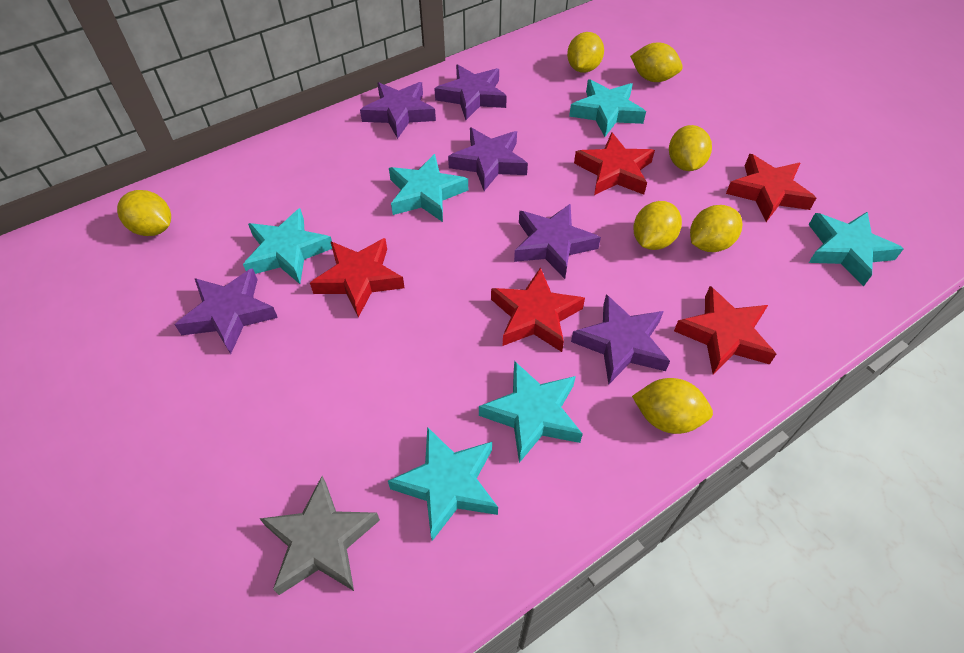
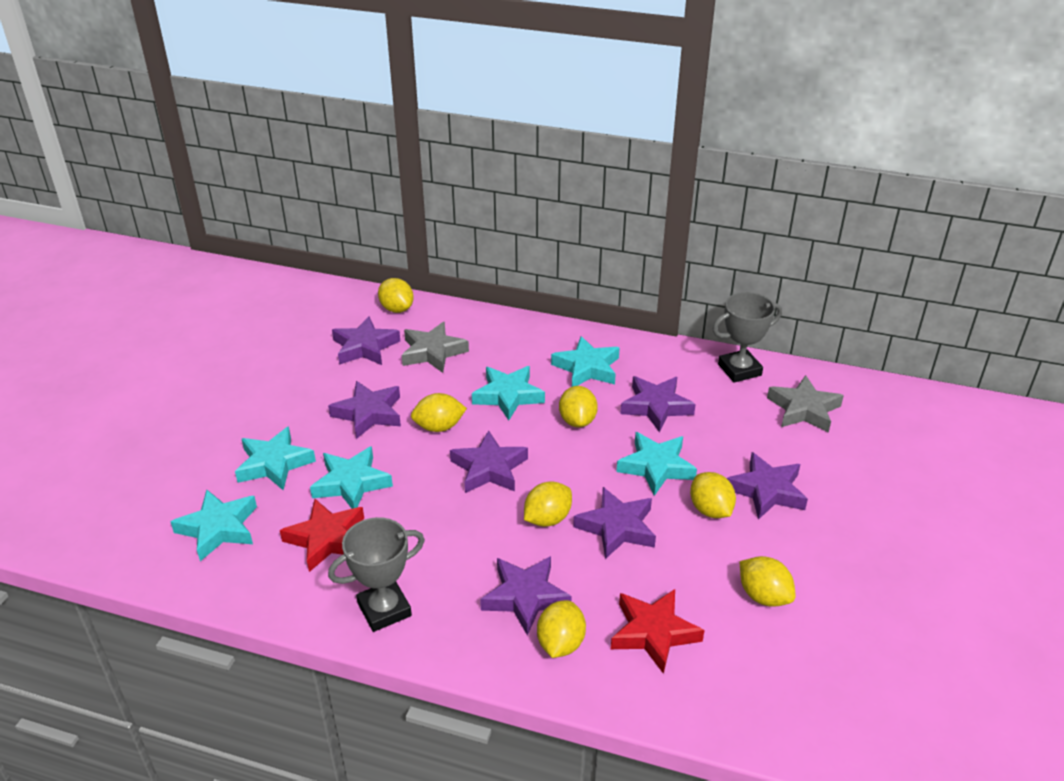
grey star: [259,476,380,595] = 1 -> [402,322,469,373] [767,375,844,433] = 2
grey trophy: none = 0 -> [328,517,425,632] [713,292,782,383] = 2
purple star: [175,268,278,354] [360,82,436,139] [434,64,507,120] [448,127,528,191] [514,203,601,279] [571,294,670,385] = 6 -> [328,381,401,439] [332,316,400,365] [450,430,528,493] [480,556,572,636] [573,487,656,559] [620,376,696,432] [727,452,808,520] = 7
red star: [310,238,405,317] [491,267,585,352] [574,132,655,195] [674,286,776,374] [726,154,816,222] = 5 -> [280,499,364,572] [611,589,705,674] = 2

